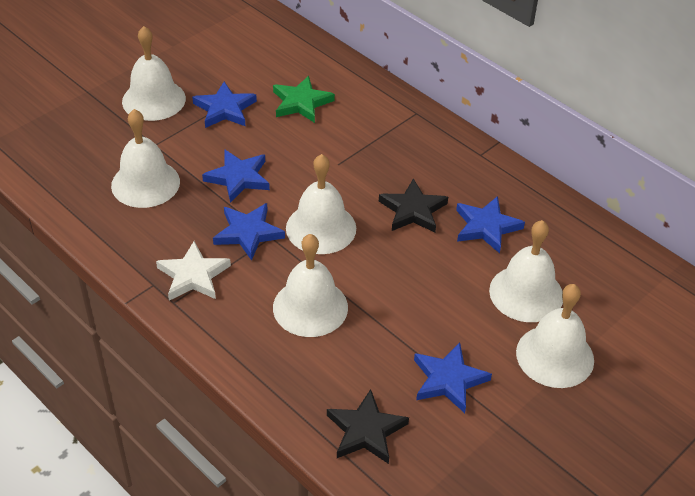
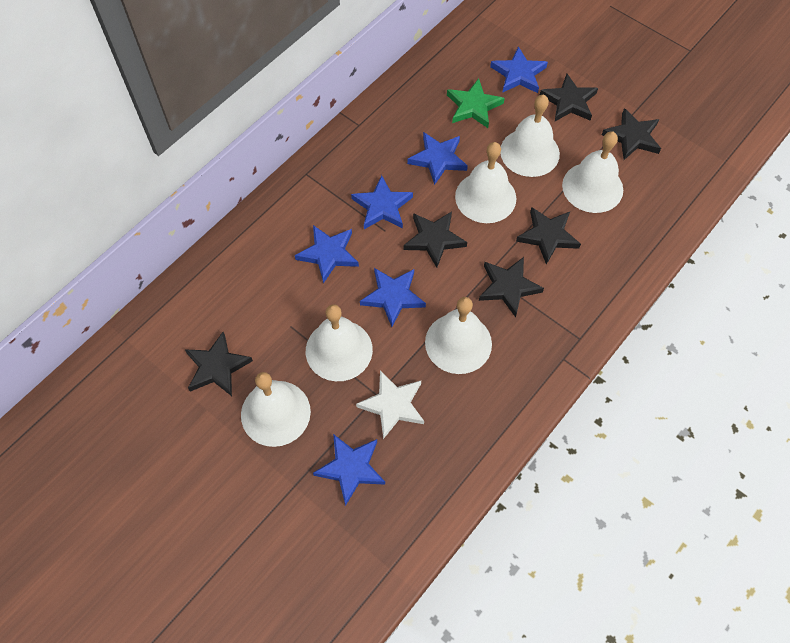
black star: [327,389,409,464] [379,178,448,232] = 2 -> [185,332,253,396] [404,212,467,268] [479,257,544,317] [516,207,581,265] [540,74,598,121] [602,108,661,160] = 6
blue star: [192,82,257,128] [202,150,270,203] [213,203,285,261] [414,342,492,413] [456,196,525,253] = 5 -> [295,225,359,283] [313,434,385,506] [351,175,413,229] [360,268,426,327] [407,132,468,185] [490,46,548,93] = 6

